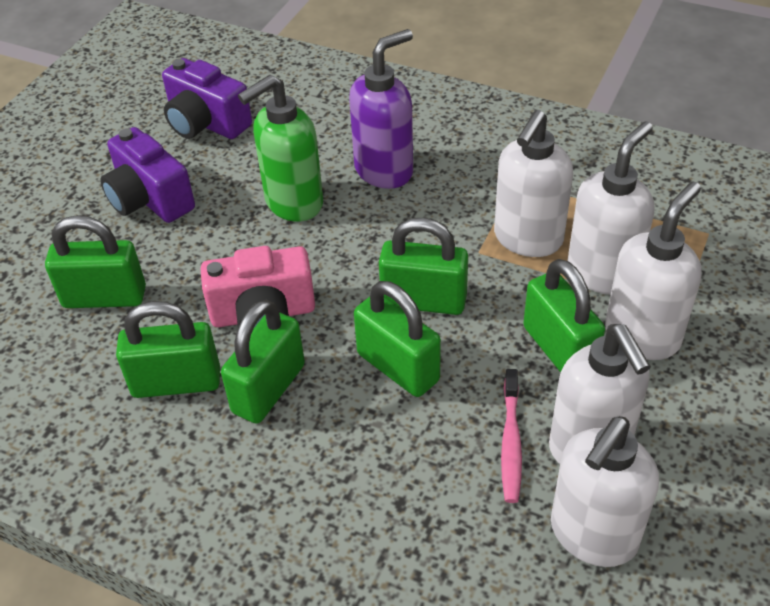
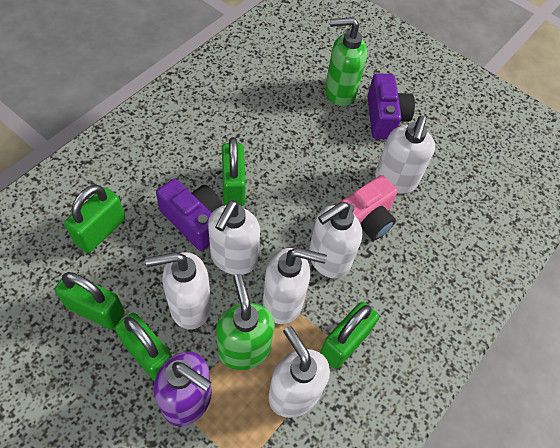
green padlock: [45,215,146,308] [116,301,220,398] [221,300,305,423] [354,281,441,397] [379,218,468,315] [523,259,605,372] = 6 -> [55,272,125,330] [64,185,125,253] [115,313,172,382] [222,137,246,206] [320,302,379,369] = 5
green soap dispenser: [238,75,323,222] = 1 -> [216,274,275,370] [325,17,367,106] = 2
pink toothbrush: [501,369,522,503] = 1 -> none = 0
white soap dispenser: [494,110,573,257] [549,324,651,464] [551,416,659,567] [567,121,654,295] [605,182,702,360] = 5 -> [145,252,211,329] [208,200,260,275] [263,248,327,324] [268,326,330,418] [309,202,362,279] [375,116,435,194] = 6

